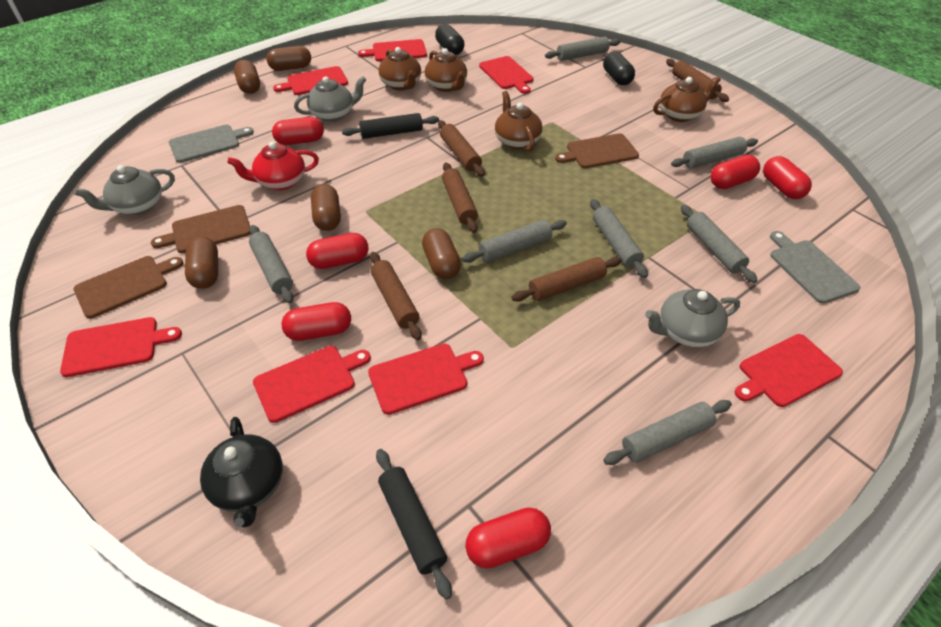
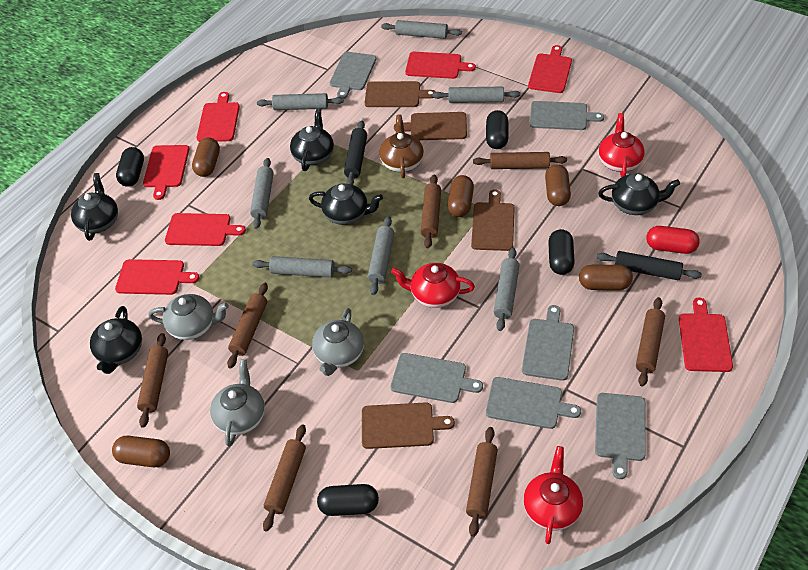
black capsule: [435,24,464,55] [603,52,635,85] = 2 -> [116,147,144,187] [317,484,379,516] [486,110,508,149] [548,229,575,275] = 4
black teapot: [200,417,283,528] = 1 -> [71,173,118,241] [90,306,142,374] [290,108,334,171] [309,183,383,225] [598,173,680,215] = 5
brown cutting board: [74,256,183,319] [151,205,251,253] [555,133,639,168] = 3 -> [362,402,455,449] [365,81,435,107] [394,112,467,140] [471,189,515,251] = 4
brown rolling pin: [370,252,422,340] [438,120,485,177] [442,162,478,233] [511,257,622,302] [666,59,729,102] = 5 -> [137,333,168,428] [227,283,268,368] [263,424,306,532] [421,174,441,248] [466,427,498,537] [473,152,567,169] [636,297,665,387] = 7
brown teapot: [379,47,421,91] [425,48,467,92] [495,91,543,151] [653,76,721,122] = 4 -> [379,114,424,178] = 1
grey cutting board: [169,125,254,163] [770,231,861,304] = 2 -> [330,52,376,99] [391,353,483,403] [486,377,581,429] [522,305,574,381] [530,101,604,130] [595,393,646,479] = 6
red capsule: [272,117,324,145] [281,302,351,341] [306,233,369,269] [465,507,551,569] [711,155,760,189] [763,156,812,199] = 6 -> [646,226,700,254] = 1
red teapot: [227,142,319,190] = 1 -> [391,263,475,308] [523,446,583,544] [598,113,645,177] = 3

